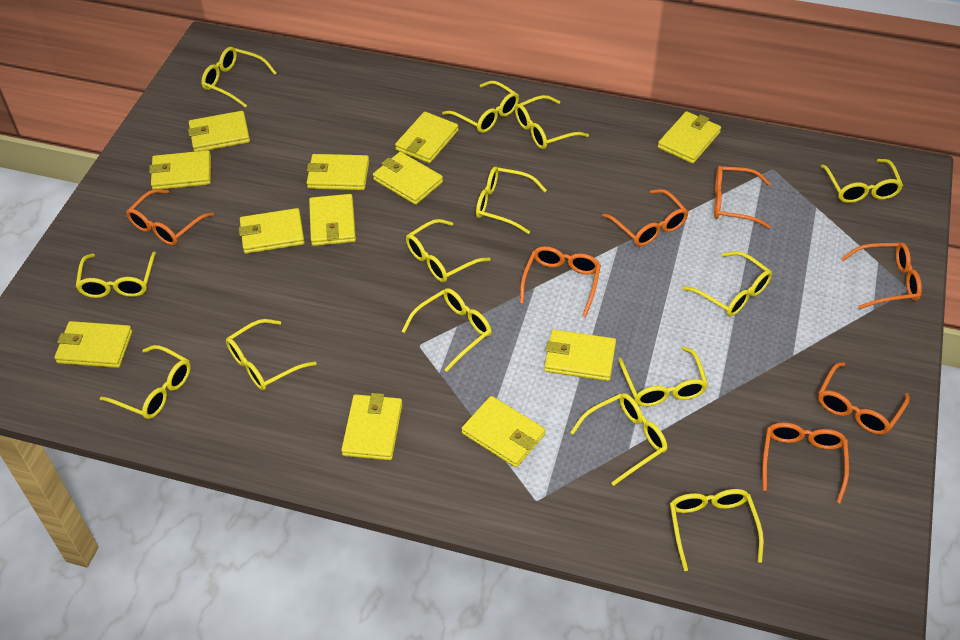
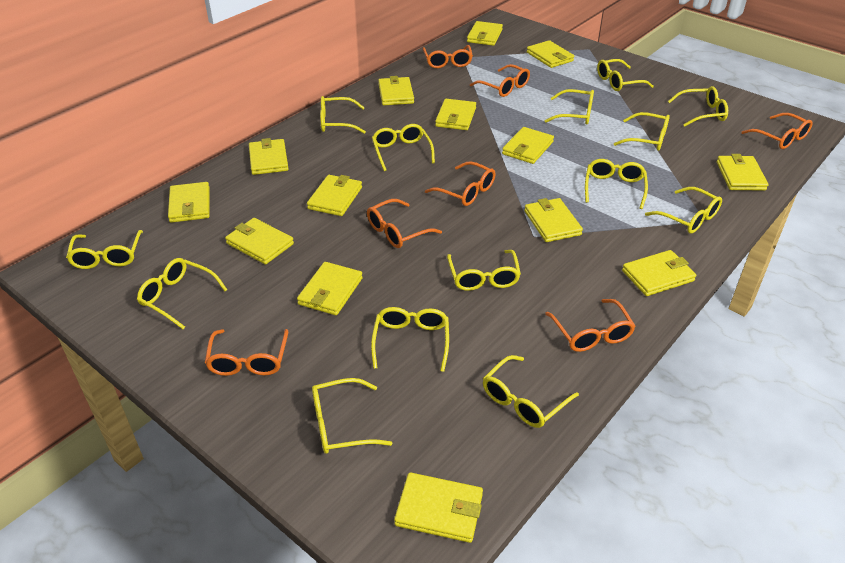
yellow wallet: [54,321,132,368] [149,150,211,190] [188,111,250,152] [239,208,305,254] [307,154,369,190] [309,194,356,246] [341,393,402,460] [373,152,443,205] [395,112,459,163] [461,396,545,467] [544,330,616,381] [658,111,721,164] = 12 -> [168,182,210,223] [225,218,294,264] [249,138,288,175] [297,262,363,315] [307,175,362,216] [378,76,414,105] [394,472,483,543] [435,99,476,130] [467,21,503,46] [502,127,554,164] [524,198,583,242] [527,40,574,68] [622,250,696,296] [717,154,768,191] = 14

